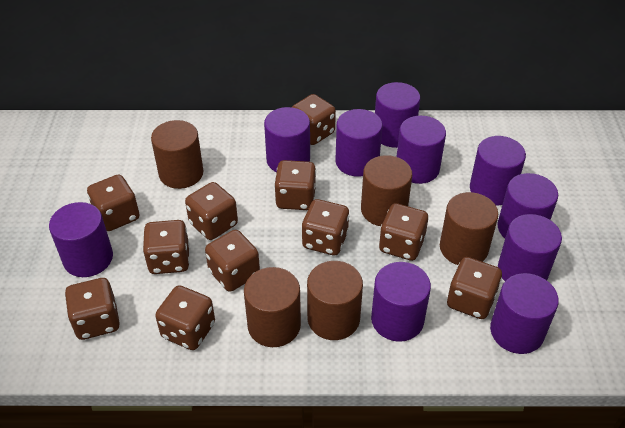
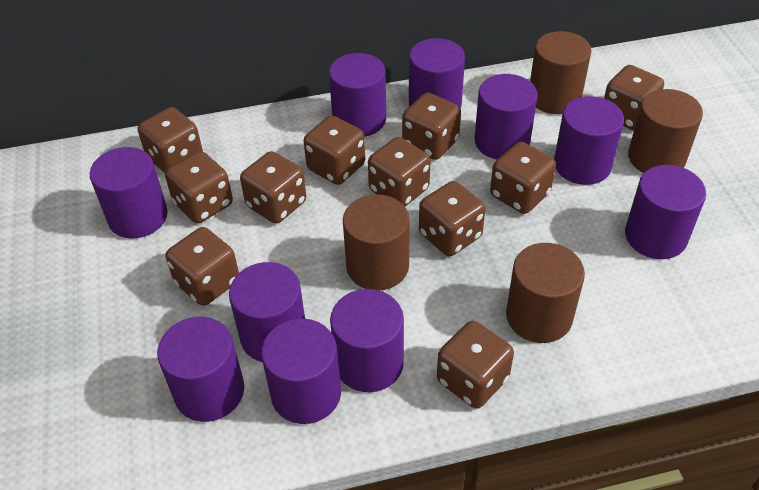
brown cylinder: [151,120,203,189] [244,267,301,347] [307,261,363,340] [361,155,412,226] [440,192,498,265] = 5 -> [343,194,410,290] [506,243,585,343] [530,31,591,114] [628,89,703,173] = 4

